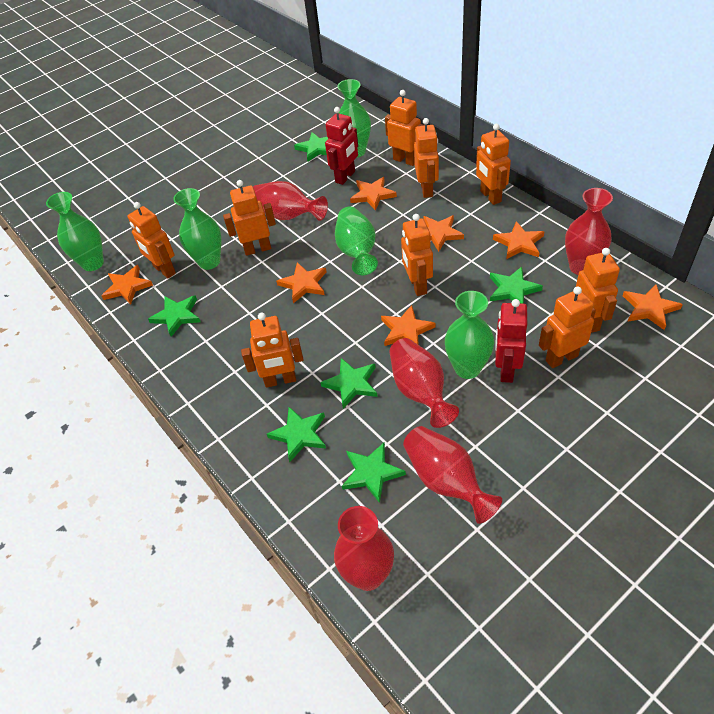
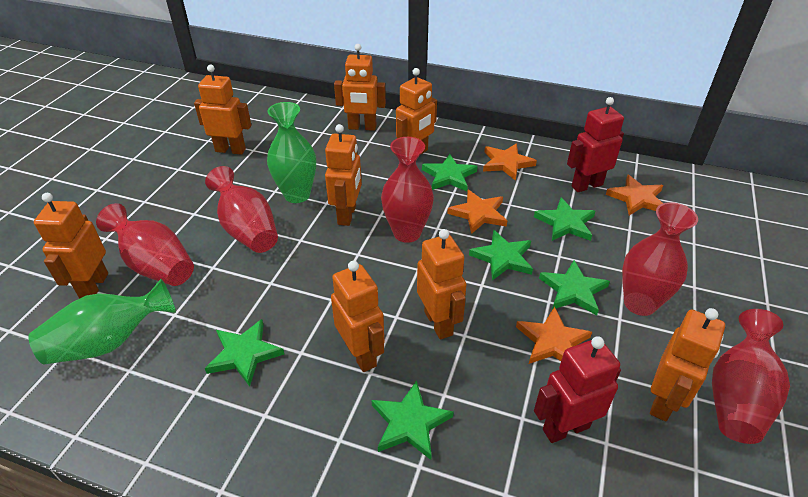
green vase: [46,192,104,271] [173,188,221,270] [335,207,378,275] [337,79,371,158] [445,291,494,379] = 5 -> [28,279,176,364] [267,102,316,203] = 2
orange robot: [128,202,176,278] [223,180,276,256] [241,313,303,388] [385,90,425,166] [401,214,433,296] [414,118,439,198] [476,124,511,205] [539,286,596,368] [576,248,620,333] = 9 -> [34,193,108,299] [194,65,251,155] [325,124,362,226] [331,261,384,372] [334,44,386,131] [396,68,437,154] [417,229,466,339] [650,308,725,421] = 8
orange star: [101,265,153,305] [276,262,327,303] [350,177,397,211] [381,305,435,346] [424,215,464,252] [493,221,545,259] [623,284,683,330] = 7 -> [447,190,507,234] [483,143,537,181] [516,306,592,364] [606,175,663,216] = 4

